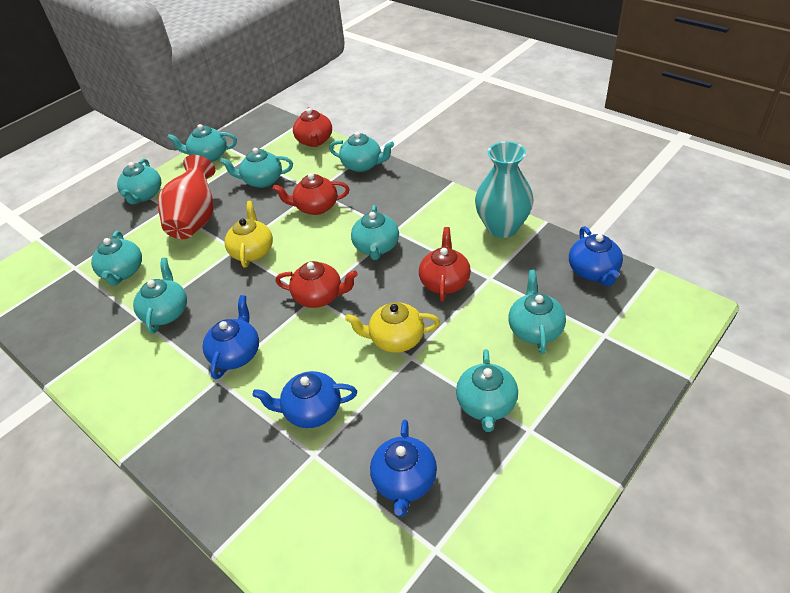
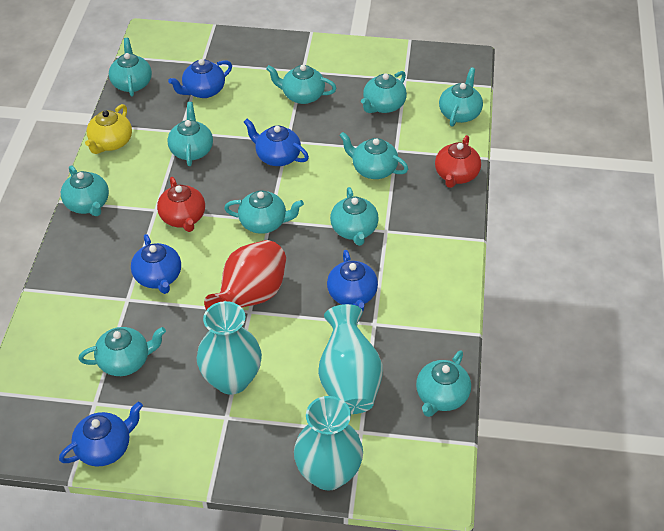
blue teapot: [203,295,259,379] [252,371,357,428] [370,420,437,516] [569,226,623,286] = 4 -> [59,402,143,467] [131,234,181,294] [168,59,232,98] [244,119,309,166] [327,250,378,311] = 5
red teapot: [273,173,349,215] [276,261,358,308] [293,107,332,147] [419,227,471,302] = 4 -> [157,177,205,232] [435,135,481,188] = 2
turquoise teapot: [91,231,142,286] [117,158,161,204] [133,258,187,334] [167,124,237,162] [220,148,293,188] [329,132,394,172] [351,205,399,260] [456,349,518,432] [508,270,566,354] = 9 -> [61,165,109,216] [78,327,166,376] [109,38,152,96] [168,102,213,166] [224,191,304,234] [266,65,337,104] [330,187,379,246] [339,132,408,179] [361,71,407,113] [416,350,471,417] [439,67,483,127] = 11
turquoise vase: [475,141,533,238] = 1 -> [197,301,262,395] [294,396,363,490] [318,304,383,414] = 3
yellow teapot: [224,201,273,268] [345,302,440,353] = 2 -> [85,104,132,154] = 1

